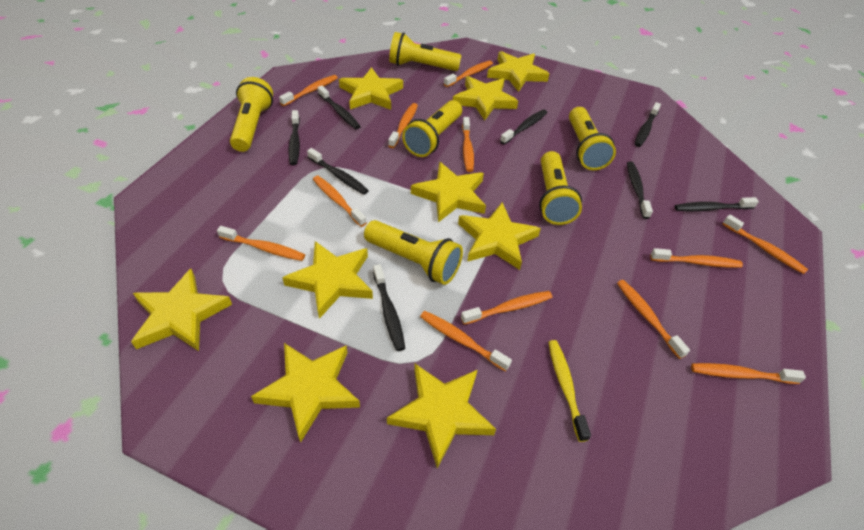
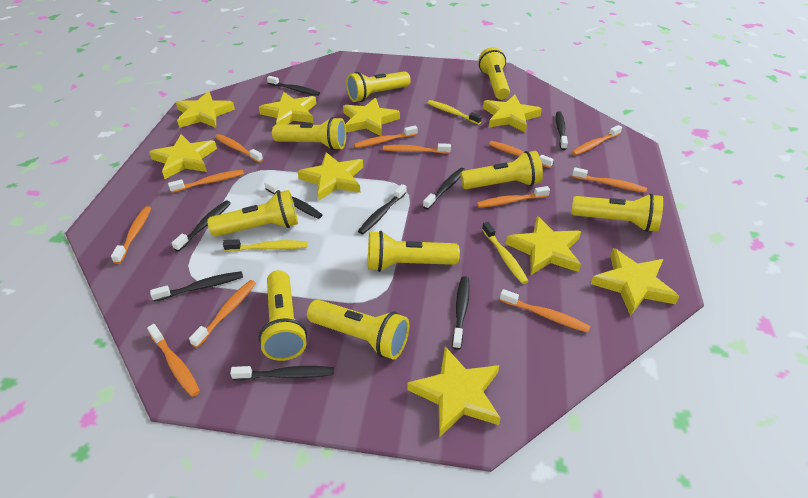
black toothbrush: [289,110,300,165] [307,148,369,195] [318,86,361,129] [373,264,405,351] [500,110,547,145] [627,161,653,219] [635,102,661,147] [675,197,759,211] = 8 -> [150,271,243,302] [172,200,231,252] [230,366,334,380] [264,180,322,219] [267,76,320,96] [358,184,407,234] [423,168,466,210] [452,276,470,350] [556,112,568,150] = 9
yellow flashlight: [230,77,273,152] [364,220,463,285] [389,32,462,71] [402,100,462,157] [539,151,582,225] [569,107,616,170] = 6 -> [207,190,298,237] [259,270,307,361] [272,117,346,150] [307,300,409,360] [346,71,411,102] [368,231,460,272] [460,151,543,189] [479,47,510,100] [571,193,663,232] = 9
yellow toothbrush: [548,340,591,442] = 1 -> [223,239,308,252] [428,100,482,124] [482,222,528,284] = 3

